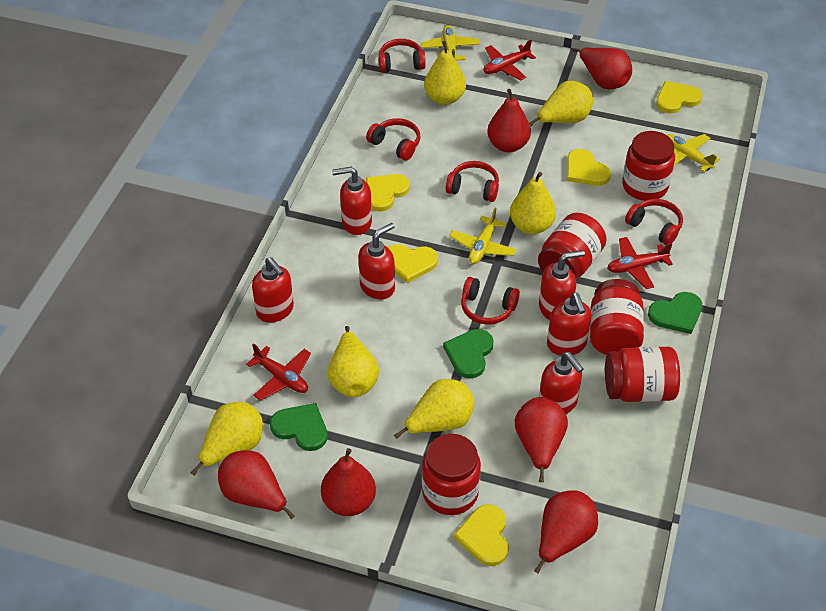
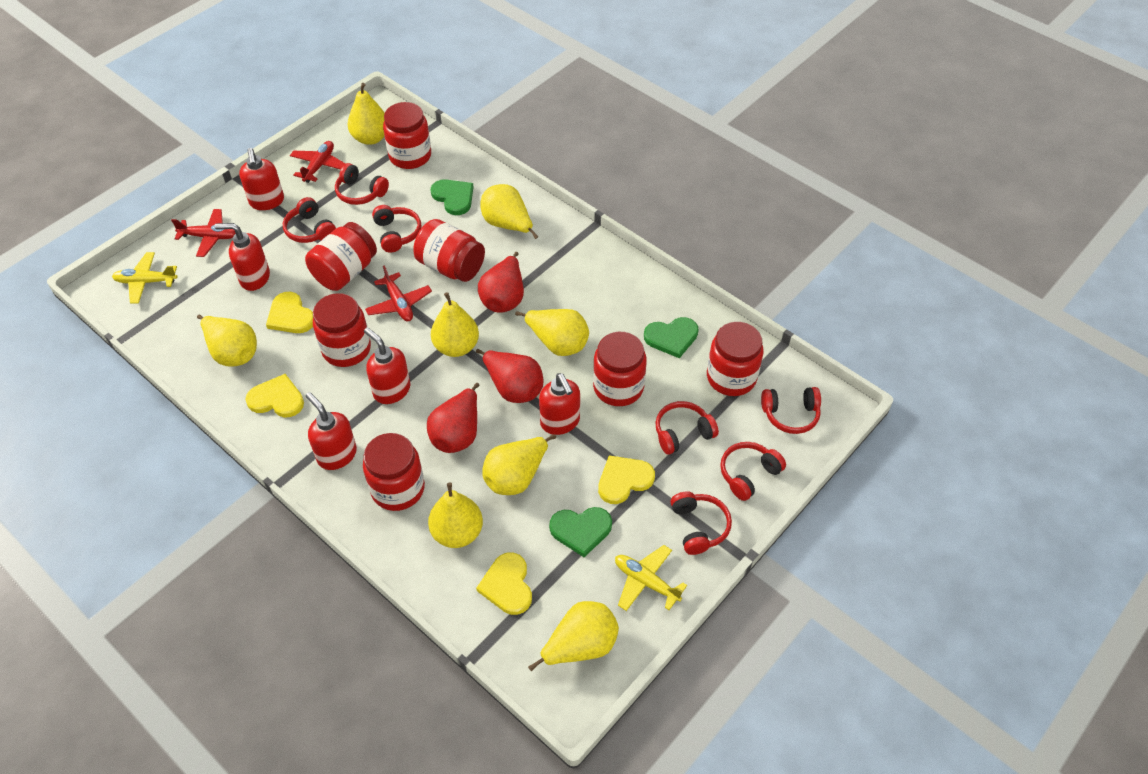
red headphones: [366,118,420,161] [378,39,426,72] [446,161,499,202] [461,277,520,325] [625,199,683,245] = 5 -> [283,197,336,243] [335,163,389,205] [372,205,422,253] [655,401,719,455] [670,491,732,555] [720,442,786,501] [761,387,821,434] = 7
red jar: [422,434,481,515] [538,213,607,278] [590,279,644,355] [605,347,680,402] [622,131,675,201] = 5 -> [305,222,377,291] [313,293,371,367] [363,433,425,511] [383,102,431,169] [413,219,485,282] [593,332,647,406] [707,322,763,396] = 7
red pear: [218,450,295,519] [321,448,376,516] [487,89,531,152] [515,397,568,482] [534,490,598,574] [573,47,632,89] = 6 -> [427,383,479,453] [476,349,543,403] [478,252,524,313] = 3
red soap dispenser: [252,257,294,323] [332,167,372,235] [358,223,395,300] [539,250,585,320] [539,352,583,414] [547,292,591,356] = 6 -> [214,223,270,291] [239,148,284,210] [306,392,357,470] [364,327,410,404] [539,373,580,435] = 5
yellow heart: [366,174,410,212] [388,244,438,283] [454,504,509,566] [567,149,611,186] [656,81,702,114] = 5 -> [245,374,304,417] [266,292,313,333] [476,552,532,615] [598,455,655,504] = 4
yellow pear: [191,402,263,476] [328,326,379,397] [394,379,474,439] [424,41,466,105] [510,172,556,234] [529,81,593,126] = 6 -> [197,315,257,366] [348,83,385,145] [428,482,483,548] [431,292,479,357] [480,184,538,239] [482,434,556,495] [515,309,589,356] [528,601,619,671] = 8
yellow plane: [421,25,480,61] [449,208,516,264] [667,134,720,172] = 3 -> [112,252,177,303] [615,545,687,611] = 2

